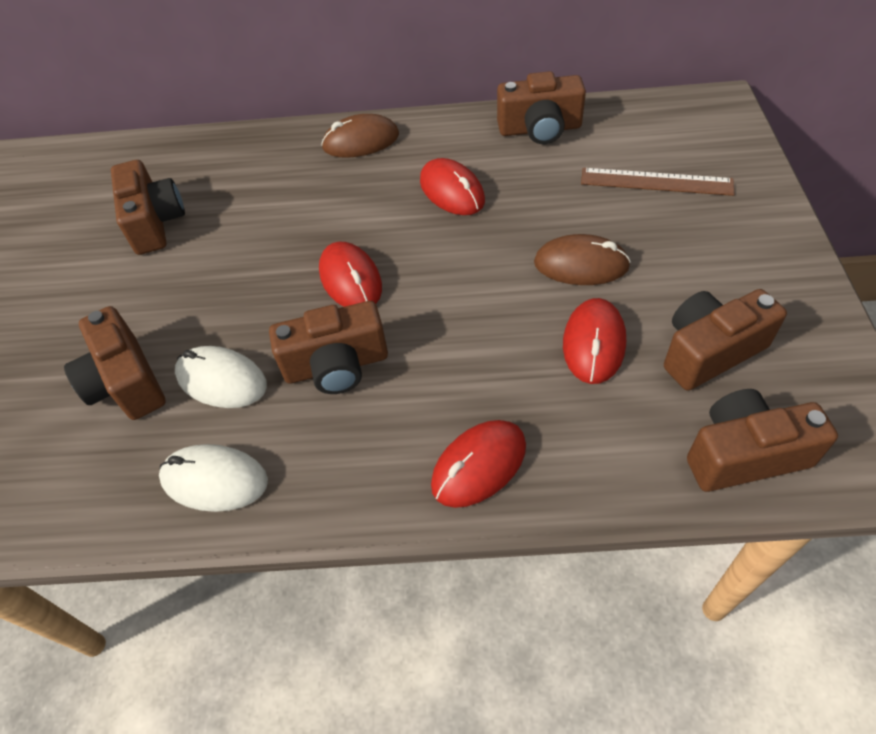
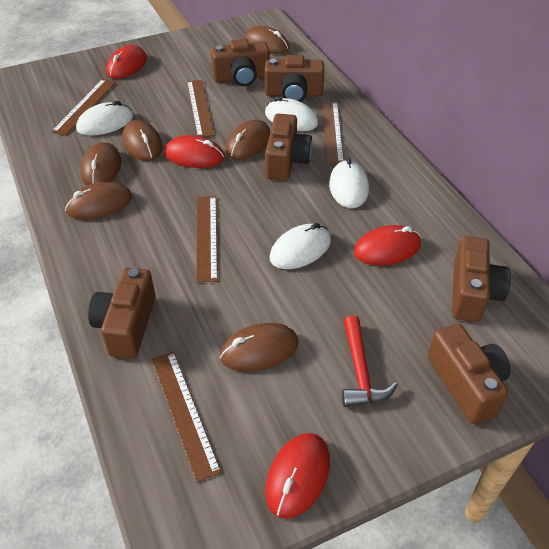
brown mouse: [321,114,399,158] [534,234,631,285] = 2 -> [65,181,132,220] [81,142,121,185] [122,120,162,161] [220,323,299,372] [226,120,270,160] [244,26,289,54] = 6
brown ruler: [581,168,735,196] = 1 -> [51,79,116,136] [152,351,221,482] [187,80,214,137] [196,196,218,282] [321,102,344,164] = 5
red hammer: none = 0 -> [342,316,398,407] = 1
white mouse: [159,444,268,512] [175,346,267,408] = 2 -> [76,101,133,136] [265,97,318,131] [270,223,331,269] [329,158,369,208] = 4

